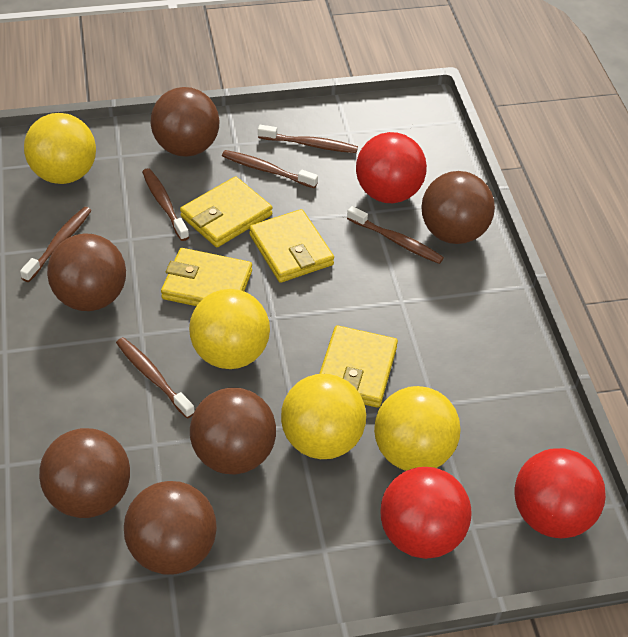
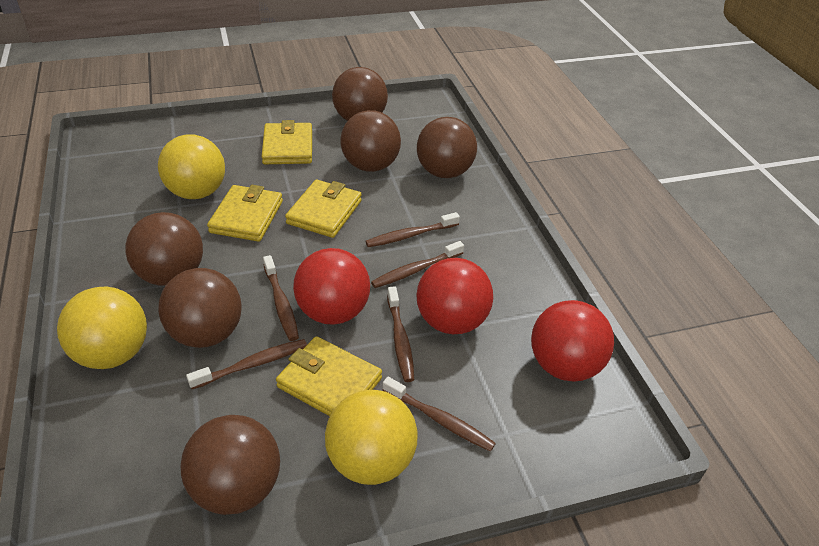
yellow ball: [24,113,96,184] [189,289,270,369] [281,374,366,459] [374,386,461,471] = 4 -> [57,287,147,369] [158,134,225,199] [325,390,418,485] = 3

